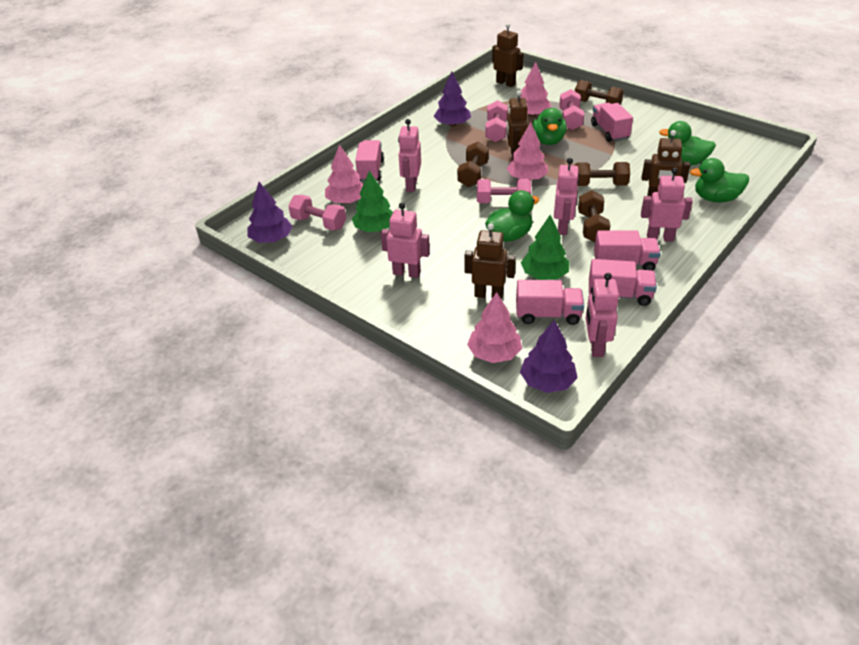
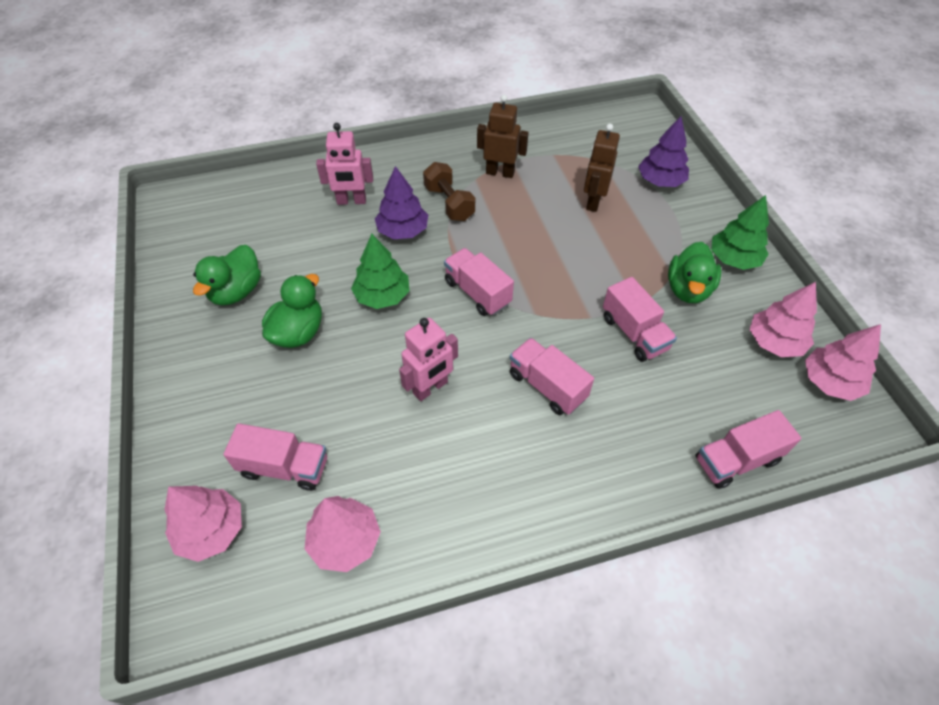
brown dumbbell: [457,141,489,187] [575,80,624,104] [575,162,630,186] [578,190,611,242] = 4 -> [423,162,475,221] = 1
brown robot: [465,223,516,300] [492,23,524,87] [507,90,528,160] [642,130,690,197] = 4 -> [477,95,529,178] [584,124,620,212] = 2
green duck: [485,190,540,242] [532,108,567,145] [659,121,716,165] [690,158,749,203] = 4 -> [193,245,261,305] [262,274,322,348] [668,242,721,303] = 3
pink dumbbell: [288,195,346,231] [477,179,531,203] [485,100,508,142] [559,89,584,130] = 4 -> none = 0
pink robot: [381,203,430,278] [398,119,421,192] [554,158,579,235] [586,273,619,357] [641,168,693,242] = 5 -> [316,123,373,205] [399,318,458,401] = 2
purple tree: [248,182,293,243] [434,72,471,127] [520,320,578,393] = 3 -> [375,166,428,239] [638,116,689,187] = 2

